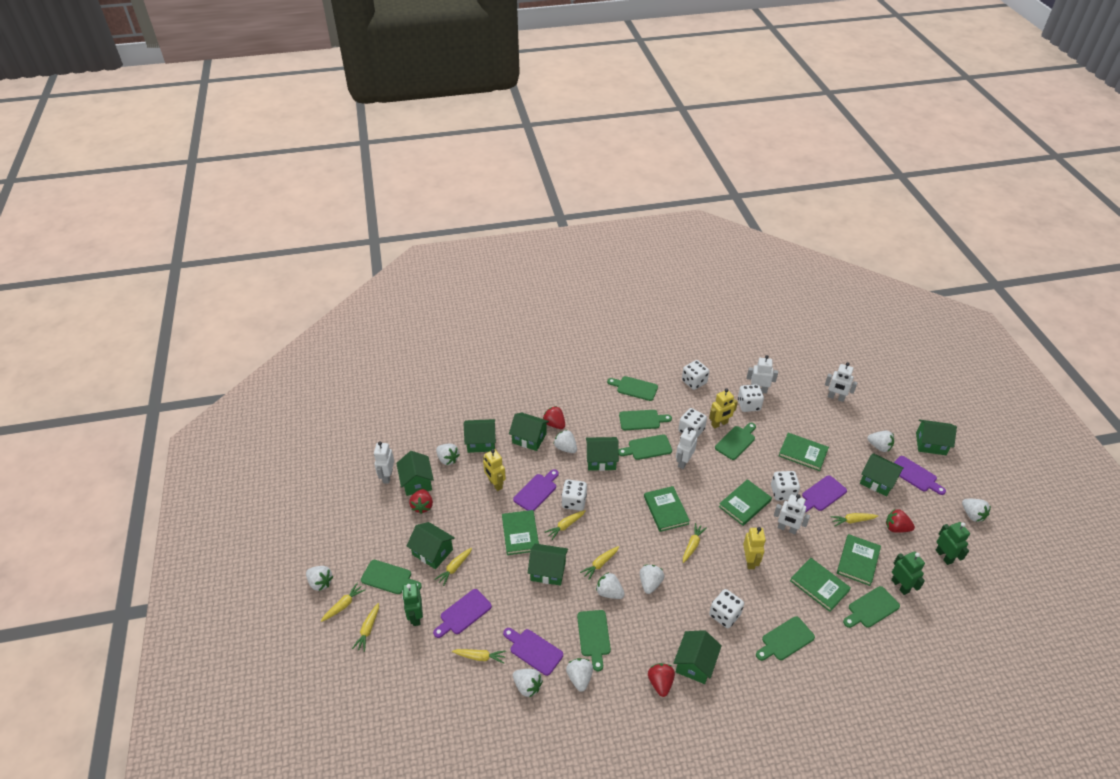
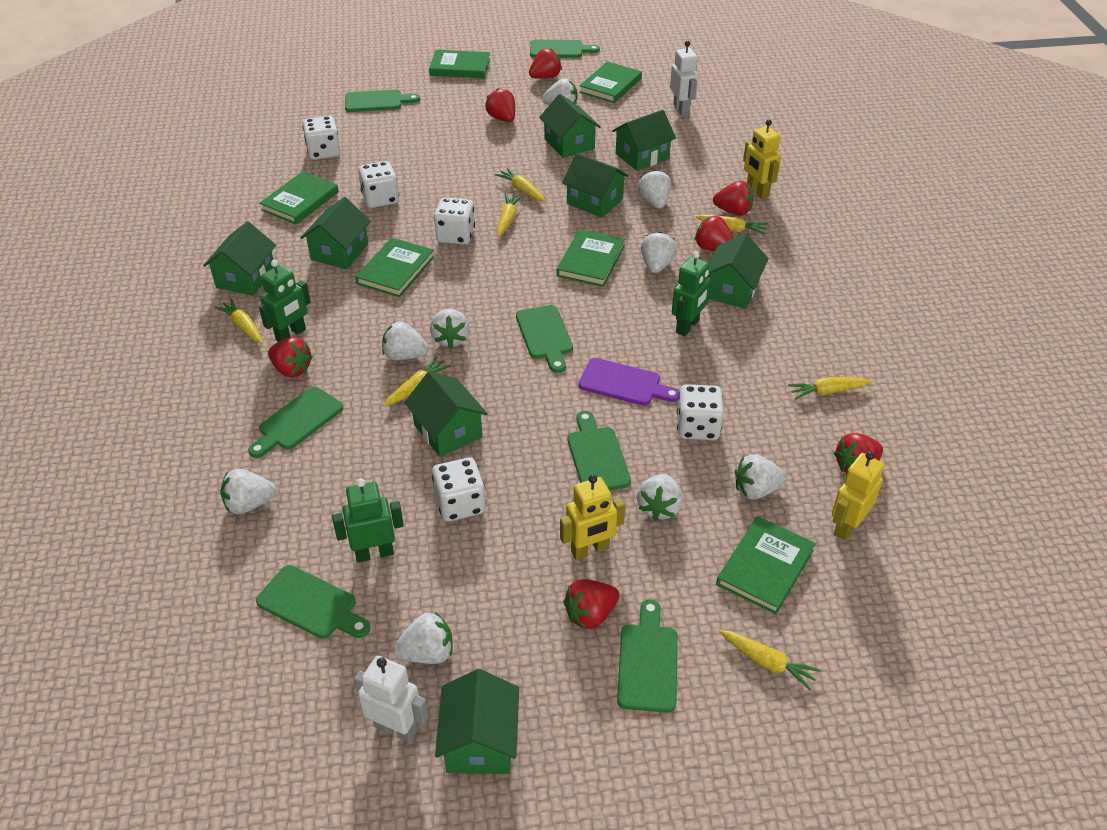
green cutting board: [361,560,422,594] [577,610,611,671] [607,376,658,401] [619,410,672,430] [619,434,672,460] [715,423,756,460] [756,616,815,661] [843,586,900,628] = 8 -> [248,387,343,458] [256,565,370,639] [345,90,420,112] [516,305,573,373] [530,40,600,58] [568,411,631,490] [617,599,678,713] = 7
green house: [396,451,434,496] [407,522,455,569] [464,419,496,453] [509,413,549,451] [528,544,568,586] [586,437,619,471] [673,630,722,684] [860,453,904,497] [916,420,957,455] = 9 -> [203,221,276,296] [300,197,371,269] [404,371,488,457] [435,669,519,774] [539,94,601,158] [562,153,629,218] [612,110,676,171] [708,234,769,309] = 8
purple cutting board: [433,589,492,638] [503,628,563,676] [513,469,559,511] [802,475,847,512] [894,456,946,495] = 5 -> [578,358,679,406] = 1
red strawberry: [409,489,433,514] [543,406,565,429] [648,663,675,697] [886,509,915,533] = 4 -> [268,337,313,378] [485,88,515,122] [529,49,562,79] [563,579,620,630] [695,216,734,251] [713,180,754,216] [834,433,883,473] = 7
white dice: [562,479,587,511] [678,408,707,438] [682,360,709,390] [709,589,744,628] [738,384,764,412] [771,471,800,501] = 6 -> [302,116,340,160] [358,161,399,208] [432,458,486,522] [434,197,475,245] [677,384,724,440] = 5
white robot: [374,441,394,484] [676,427,697,469] [747,355,778,393] [774,494,810,534] [825,362,857,402] = 5 -> [354,656,429,743] [670,41,698,116] = 2
yellow carrot: [321,583,366,622] [352,603,379,652] [434,547,472,586] [452,649,506,663] [545,510,586,540] [580,546,619,580] [683,523,707,563] [830,513,878,526] = 8 -> [214,299,263,344] [383,357,451,407] [495,168,545,202] [497,194,522,237] [696,215,768,235] [719,630,821,690] [788,377,872,400] = 7

